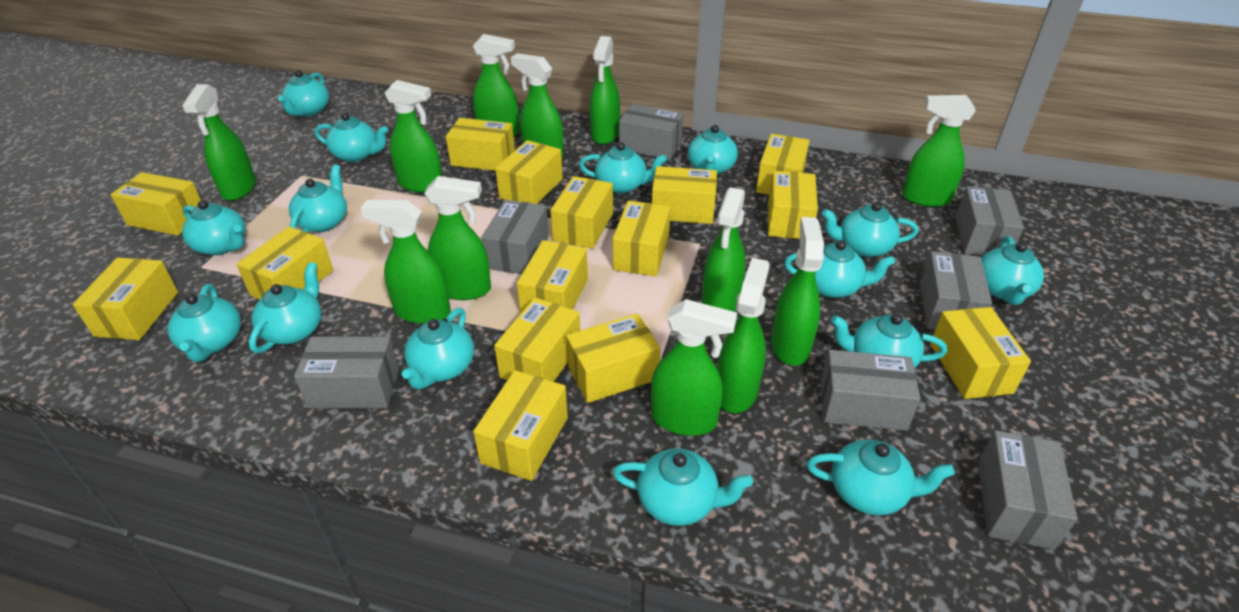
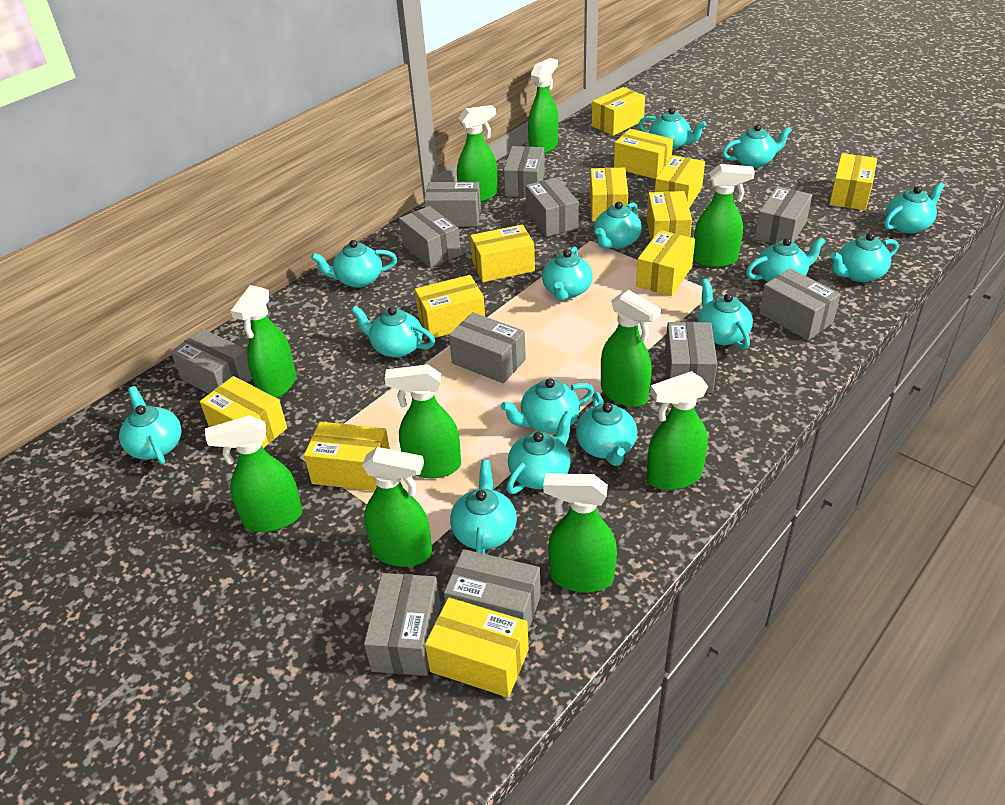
green spray bottle: [182,84,256,201] [360,200,451,324] [384,80,442,193] [424,176,491,300] [472,34,519,136] [511,53,563,158] [590,36,620,144] [651,299,737,436] [702,187,746,312] [717,258,770,413] [771,217,824,366] [902,95,976,207] = 12 -> [205,415,302,532] [231,285,296,398] [362,447,432,567] [385,364,461,478] [457,105,498,202] [528,58,558,154] [543,473,617,592] [601,290,661,407] [647,371,708,490] [693,164,755,268] = 10
grey box: [294,337,399,409] [481,200,549,274] [619,104,683,160] [820,350,921,431] [920,251,992,330] [955,186,1024,256] [978,430,1078,550] = 7 -> [171,329,252,394] [364,573,441,676] [399,206,461,268] [424,182,481,227] [444,549,541,631] [449,312,526,383] [504,146,545,197] [525,178,579,237] [665,322,717,393] [755,186,812,244] [759,268,840,340] = 11
yellow box: [73,258,178,340] [110,172,201,236] [236,226,333,300] [446,118,515,171] [473,370,568,481] [494,297,580,382] [495,140,563,204] [517,240,588,314] [551,176,613,249] [566,314,660,403] [613,201,671,276] [652,166,717,224] [756,134,810,195] [768,171,818,239] [930,307,1031,399] = 15 -> [200,376,287,448] [304,422,390,491] [415,275,485,338] [425,598,529,698] [470,224,535,282] [590,168,628,221] [592,87,645,136] [614,129,673,179] [636,230,695,296] [647,191,692,240] [655,155,705,208] [829,153,877,210] = 12

